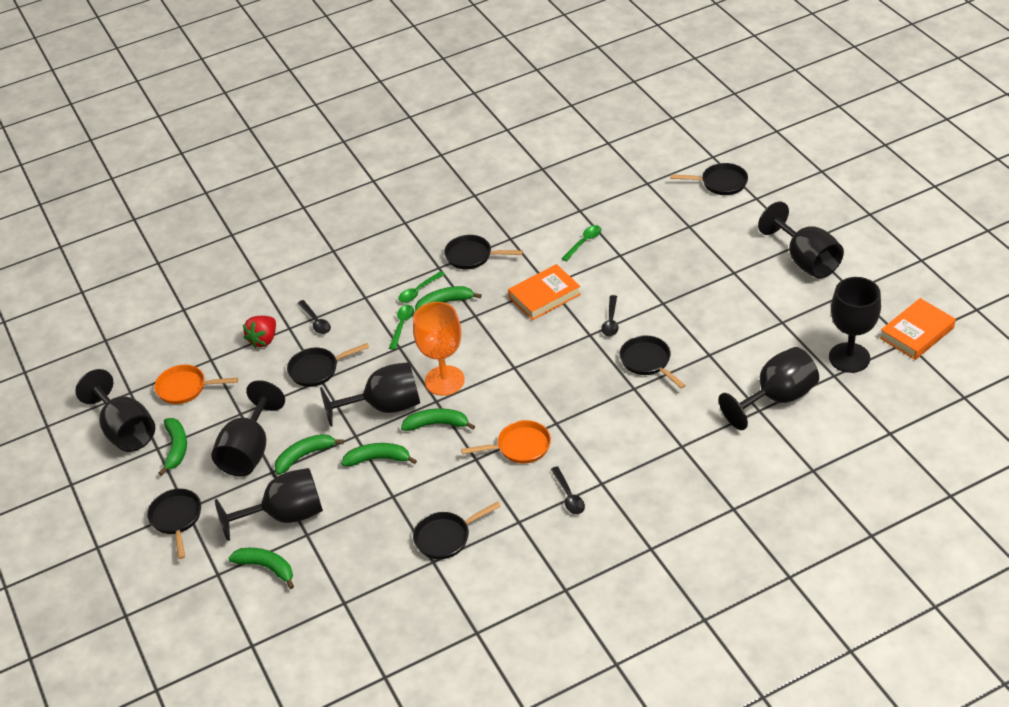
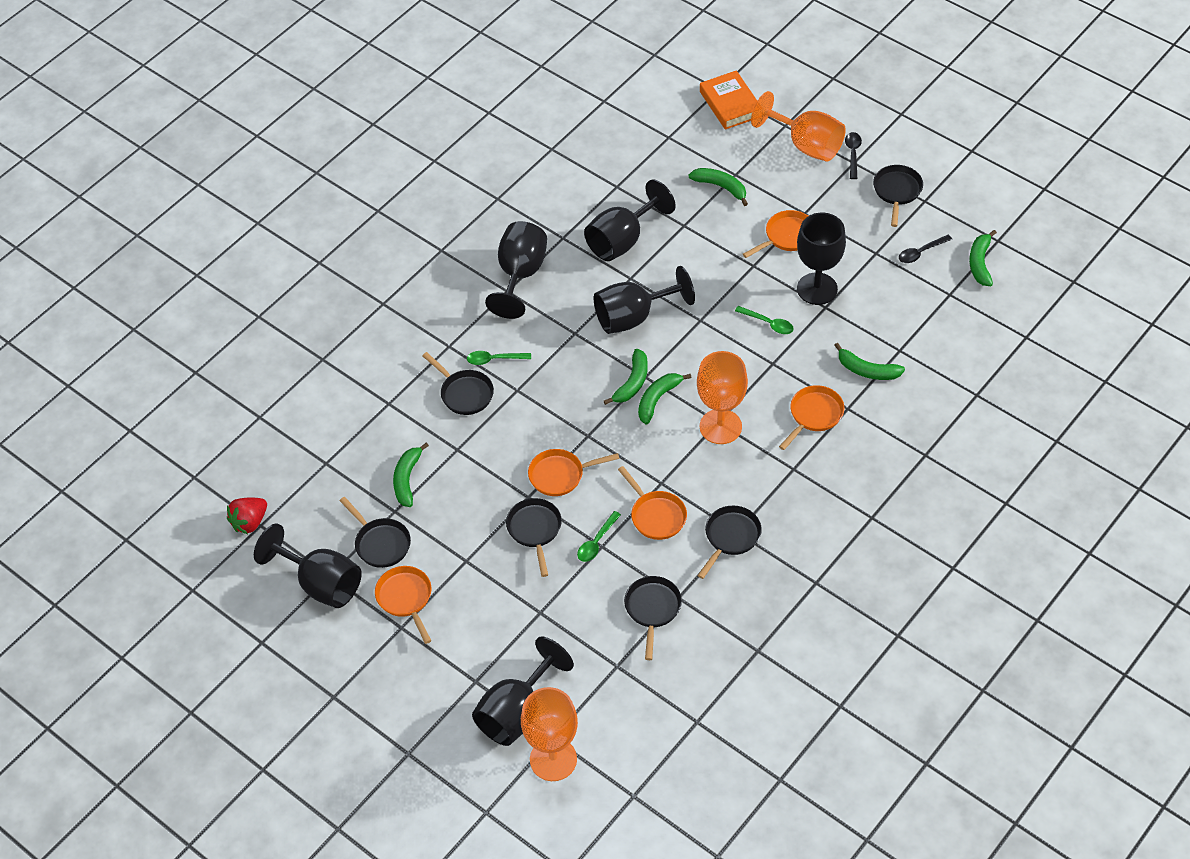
black goblet: [75,369,155,452] [212,380,285,476] [215,468,323,541] [320,362,420,427] [719,347,819,430] [758,202,844,279] [829,277,881,373] = 7 -> [254,524,362,608] [472,636,574,746] [485,221,547,319] [584,179,675,261] [594,266,695,334] [797,213,846,305] = 6
black spoon: [298,300,331,334] [551,466,585,514] [601,295,618,336] = 3 -> [845,132,862,179] [899,235,952,263] = 2
orange book: [508,264,581,320] [880,298,956,360] = 2 -> [700,70,757,130] = 1
orange goblet: [413,302,465,396] = 1 -> [521,687,578,781] [697,351,748,444] [751,91,846,162] = 3
orange pan: [154,365,238,404] [461,420,551,464] = 2 -> [375,566,431,644] [528,449,620,496] [618,466,687,540] [743,210,808,258] [779,385,844,450] = 5

